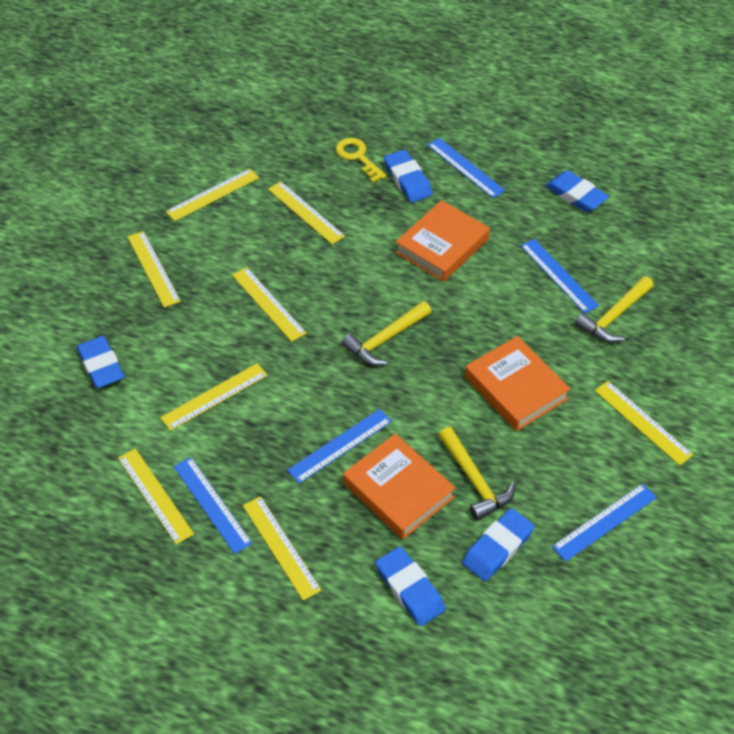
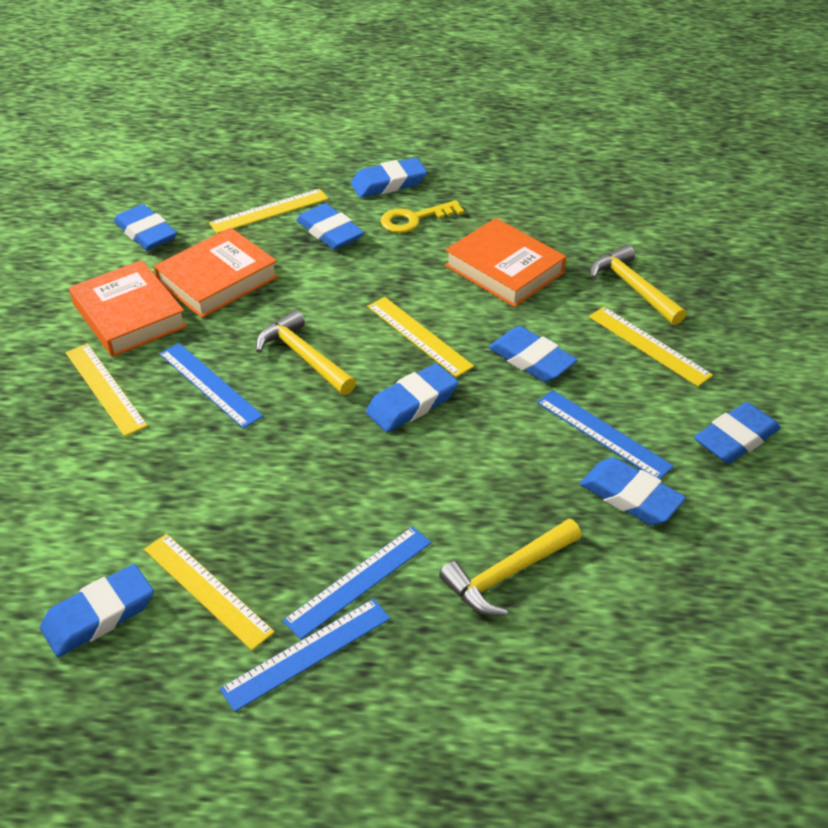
blue eraser: [76,336,124,388] [375,547,446,626] [384,150,432,203] [462,508,535,582] [545,171,609,212] = 5 -> [40,564,154,657] [114,204,177,251] [296,203,364,250] [351,158,427,198] [366,363,458,432] [488,326,578,382] [580,457,686,525] [694,402,781,464] = 8
blue ruler: [174,457,253,554] [287,409,392,484] [427,138,505,198] [520,239,599,313] [552,483,657,562] = 5 -> [159,343,263,429] [220,599,390,712] [282,526,431,640] [537,390,674,479] = 4
yellow ruler: [118,449,194,544] [127,231,181,308] [160,363,268,431] [166,169,259,221] [232,267,307,342] [243,496,322,601] [268,181,345,244] [595,381,693,465] = 8 -> [66,343,148,436] [144,534,275,650] [209,189,329,234] [367,297,474,377] [589,307,713,386] = 5

